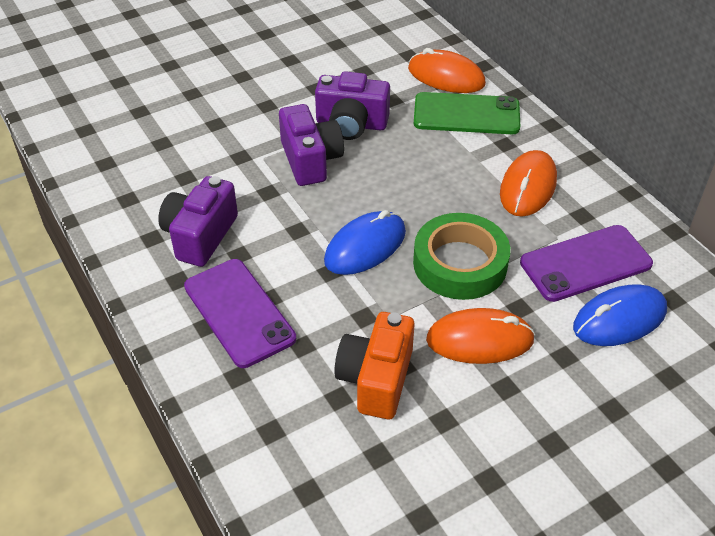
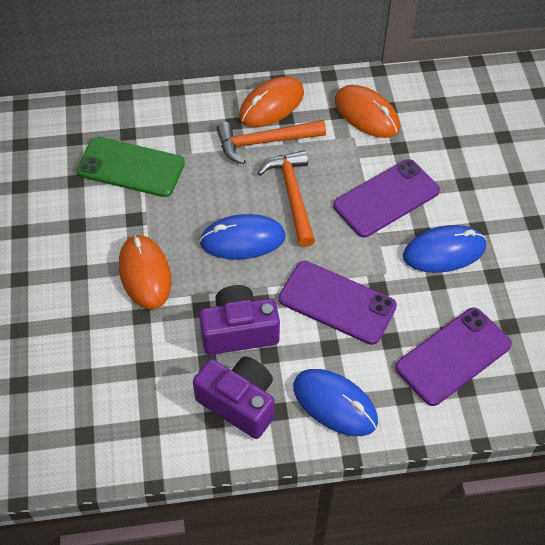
blue mouse: [324,210,406,275] [573,284,667,346] = 2 -> [199,214,286,260] [293,369,378,436] [403,225,486,273] = 3
green tape: [413,213,510,300] = 1 -> none = 0
orange camera: [334,312,415,419] = 1 -> none = 0
orange hammer: none = 0 -> [217,120,326,164] [258,150,315,247] = 2
purple camera: [158,176,238,267] [279,104,344,186] [315,71,390,140] = 3 -> [193,357,275,439] [199,285,280,355] = 2
purple phone: [184,259,296,368] [520,225,653,302] = 2 -> [279,261,397,345] [333,159,440,237] [395,307,512,406] = 3

